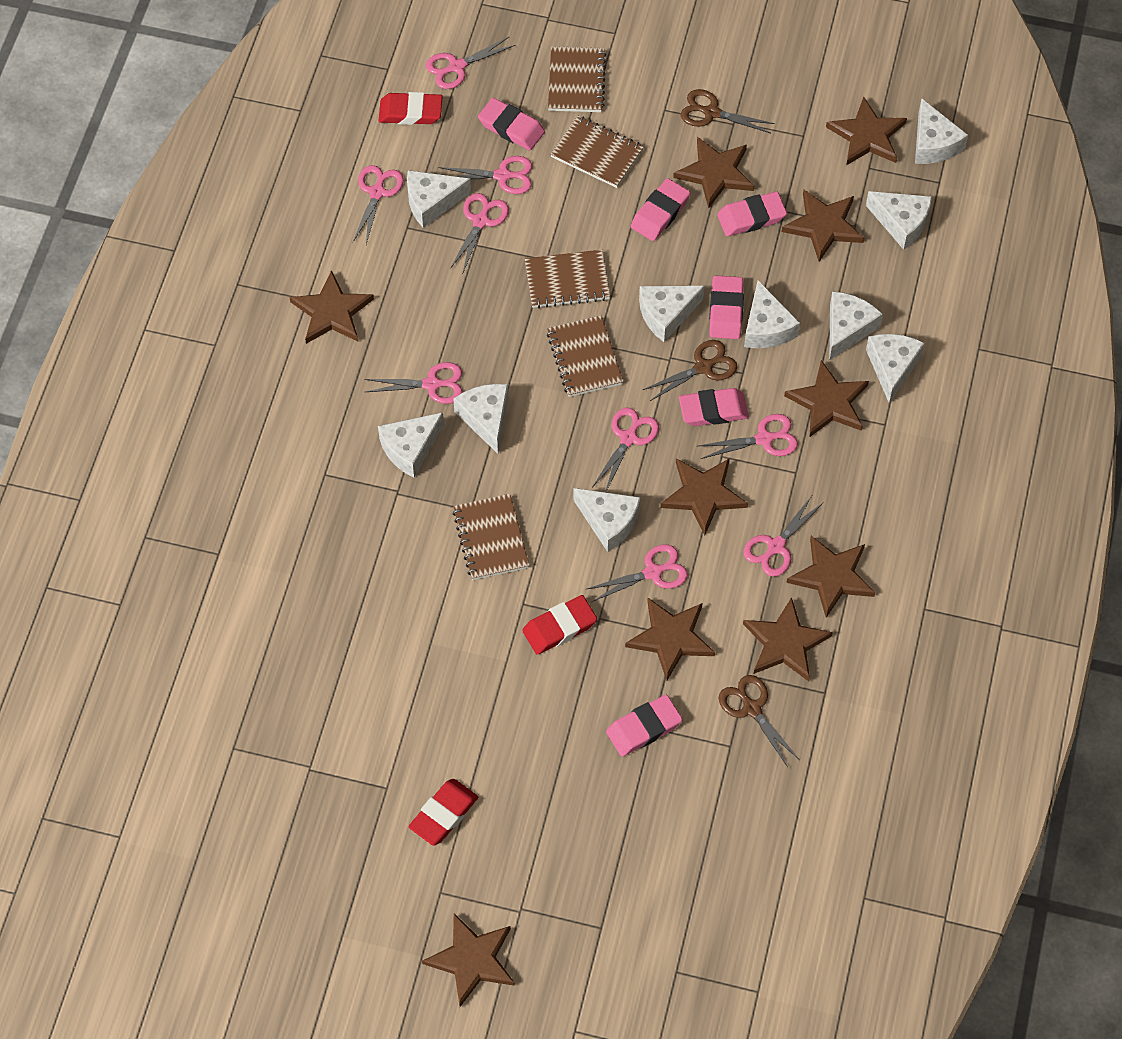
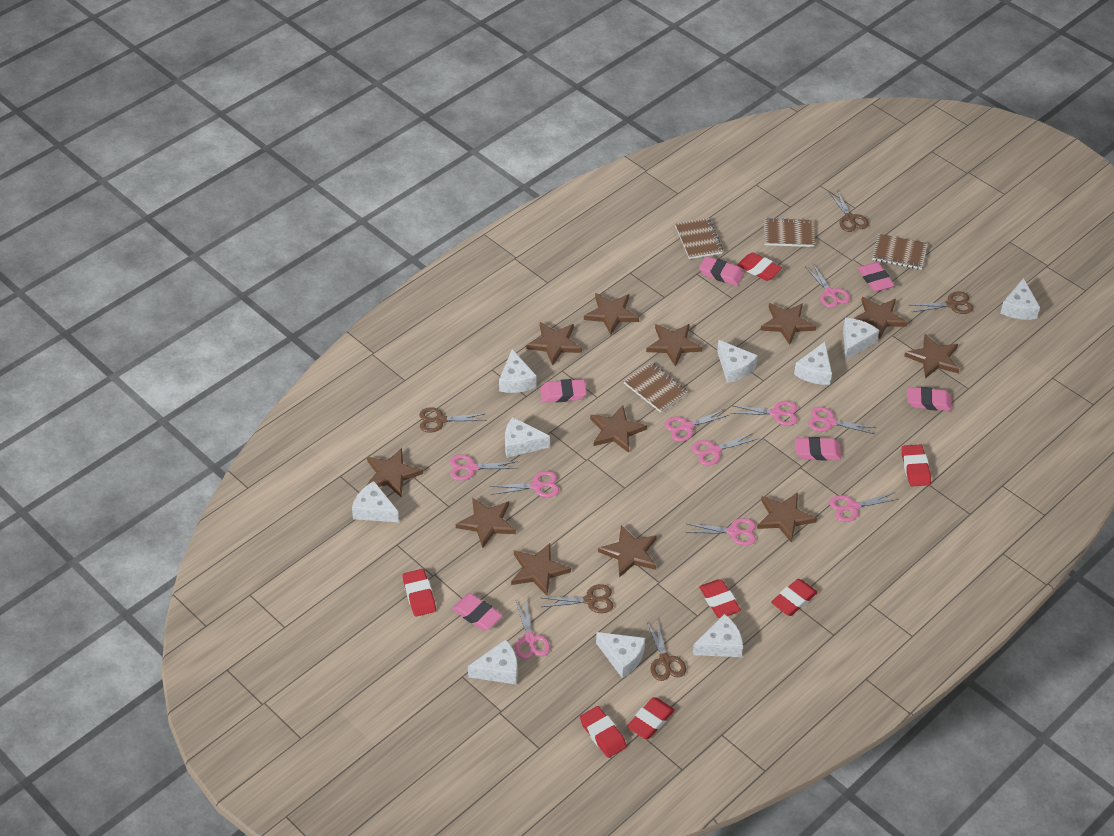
brown notebook: [452,494,529,580] [525,250,610,308] [547,315,624,397] [548,46,606,112] [550,115,644,188] = 5 -> [623,362,688,413] [675,217,723,259] [763,218,815,247] [872,234,928,270] = 4
brown scissors: [643,340,737,401] [681,89,775,133] [718,675,800,767] = 3 -> [419,407,486,433] [542,584,613,613] [647,618,686,681] [829,190,869,232] [911,291,974,314] = 5
brown star: [289,270,374,344] [422,913,515,1007] [625,598,715,681] [660,458,748,536] [673,137,754,209] [743,597,833,681] [781,190,864,262] [784,360,869,437] [786,536,875,618] [826,96,907,166] = 10 -> [366,448,423,497] [456,498,516,548] [511,543,571,596] [526,322,582,366] [584,293,639,335] [590,405,647,453] [598,525,657,578] [646,324,702,367] [757,492,817,543] [760,303,816,345] [853,297,908,339] [904,334,959,378] = 12
pink scissors: [353,165,404,244] [364,362,463,404] [426,37,516,89] [438,156,532,194] [450,193,509,272] [587,544,688,602] [593,408,659,492] [698,414,798,459] [743,494,824,577] = 9 -> [450,454,518,481] [490,471,559,497] [515,601,550,659] [664,409,729,442] [686,518,756,546] [691,433,757,466] [731,401,797,426] [806,264,850,308] [808,407,876,434] [829,492,899,522] = 10
red eraser: [379,92,443,125] [409,779,478,846] [522,595,597,655] = 3 -> [403,569,436,617] [580,706,627,758] [627,697,675,739] [699,579,741,618] [737,252,782,281] [771,579,818,616] [902,444,931,486] = 7

